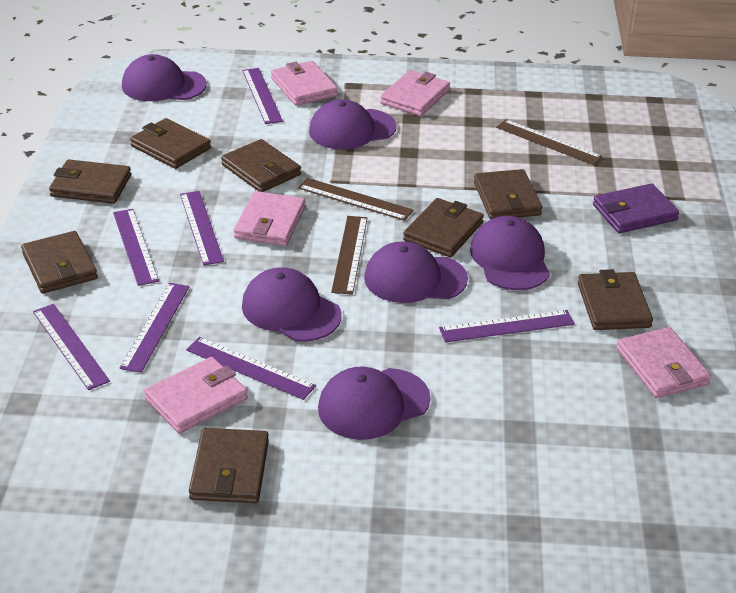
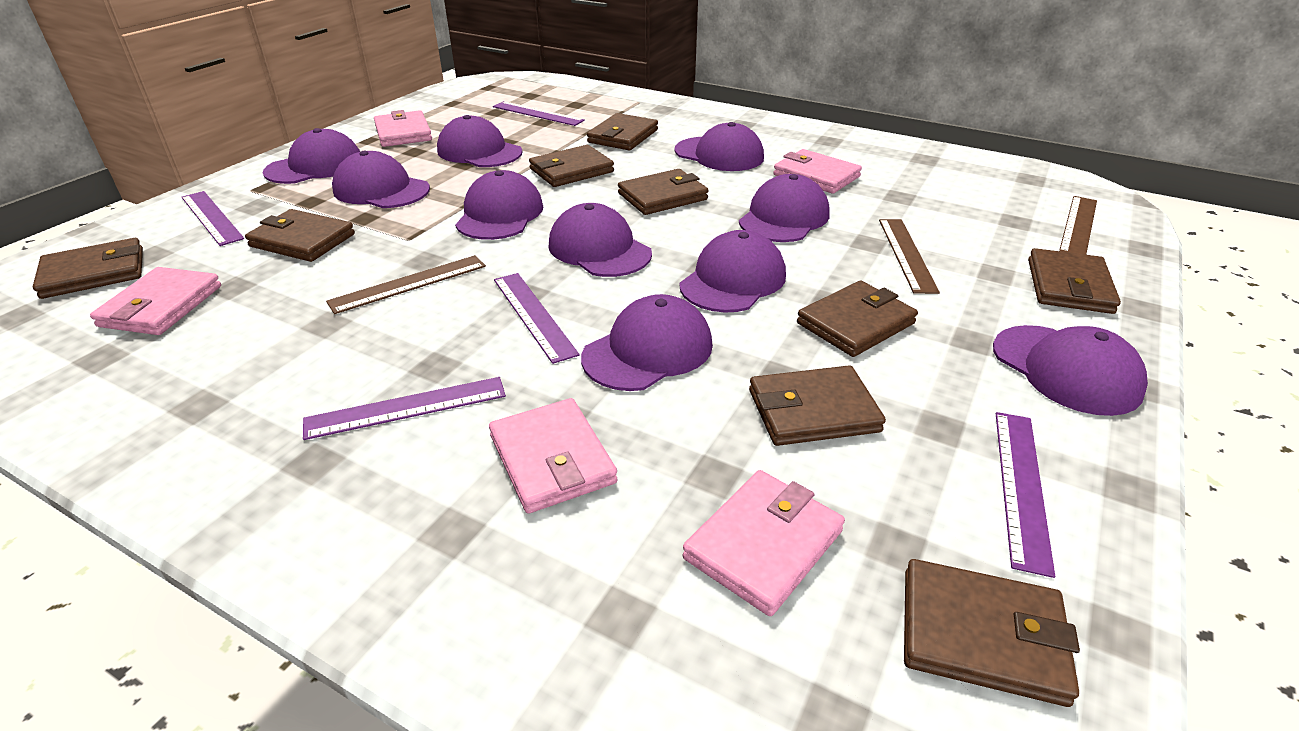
brown wallet: [21,231,98,293] [49,159,131,204] [130,118,211,169] [189,428,269,503] [221,139,301,192] [403,198,484,257] [474,169,542,219] [578,269,653,330] = 8 -> [33,238,143,299] [245,209,355,262] [529,145,614,187] [587,113,658,150] [618,169,709,215] [749,365,886,446] [797,281,918,357] [904,559,1080,707] [1028,248,1121,314] = 9
purple cap: [122,54,207,101] [242,267,341,342] [309,99,396,150] [318,367,430,440] [364,241,468,303] [470,216,550,290] = 6 -> [263,128,360,184] [332,151,430,208] [437,115,522,167] [455,170,543,240] [549,203,652,277] [581,294,713,391] [674,122,764,171] [680,230,786,313] [739,174,830,242] [993,325,1148,416] = 10
purple ruler: [33,304,110,390] [113,209,159,286] [120,283,189,373] [180,191,224,265] [186,337,316,400] [242,68,283,124] [439,310,575,342] = 7 -> [182,191,244,246] [303,377,506,440] [493,101,585,126] [494,273,580,364] [996,412,1055,578] = 5
purple wallet: [593,183,680,233] = 1 -> none = 0

